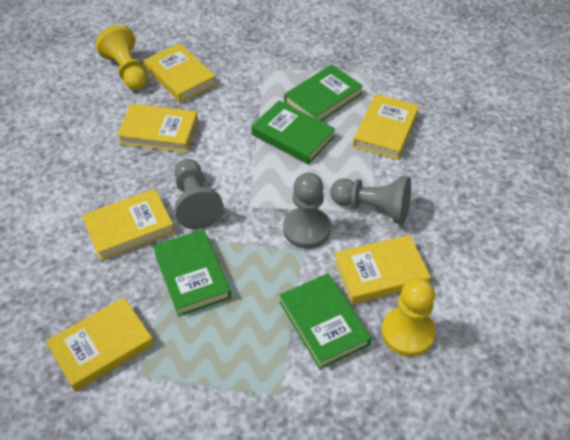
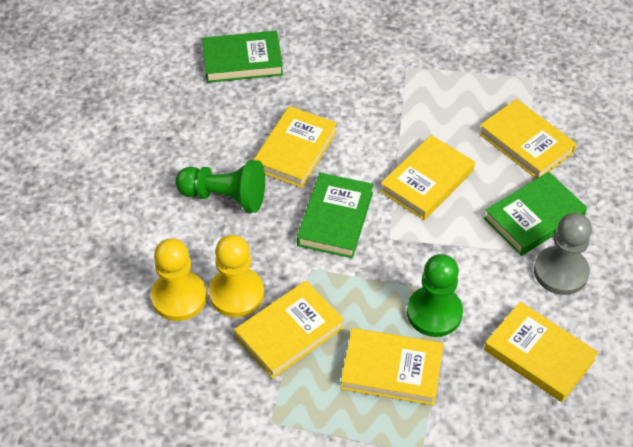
green book: [153,229,231,316] [251,101,335,164] [279,273,371,369] [284,65,363,121] = 4 -> [202,31,283,83] [297,173,374,258] [484,172,587,256] = 3
green pawn: none = 0 -> [176,160,265,213] [407,254,463,337] = 2
grey pawn: [174,159,224,230] [283,173,331,249] [330,176,411,224] = 3 -> [534,213,592,295] = 1

